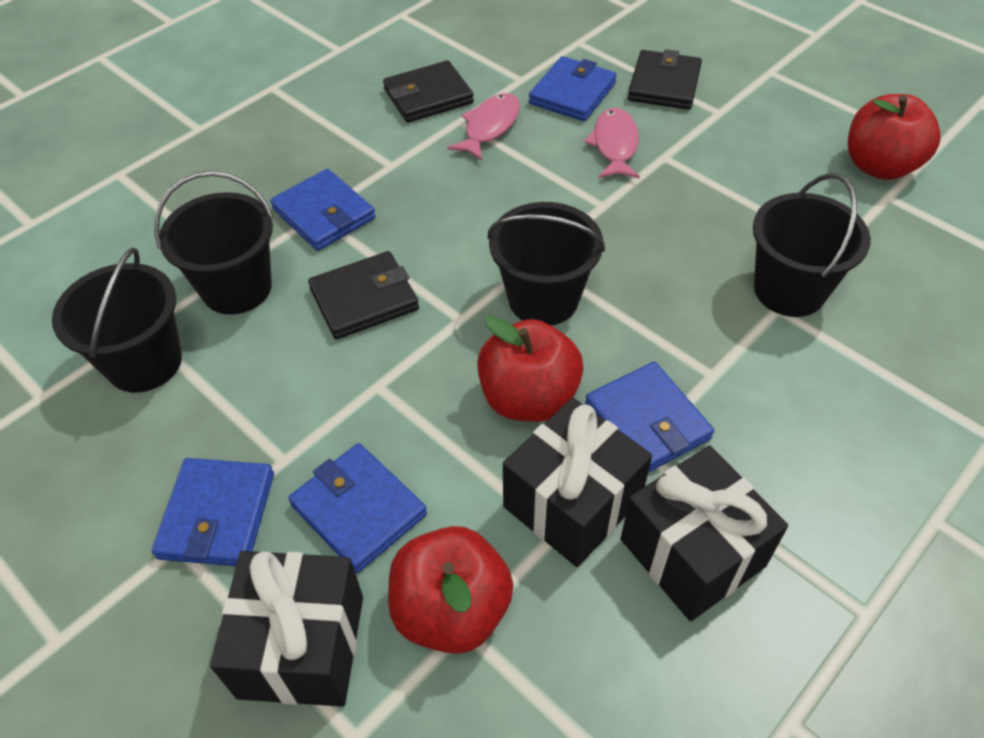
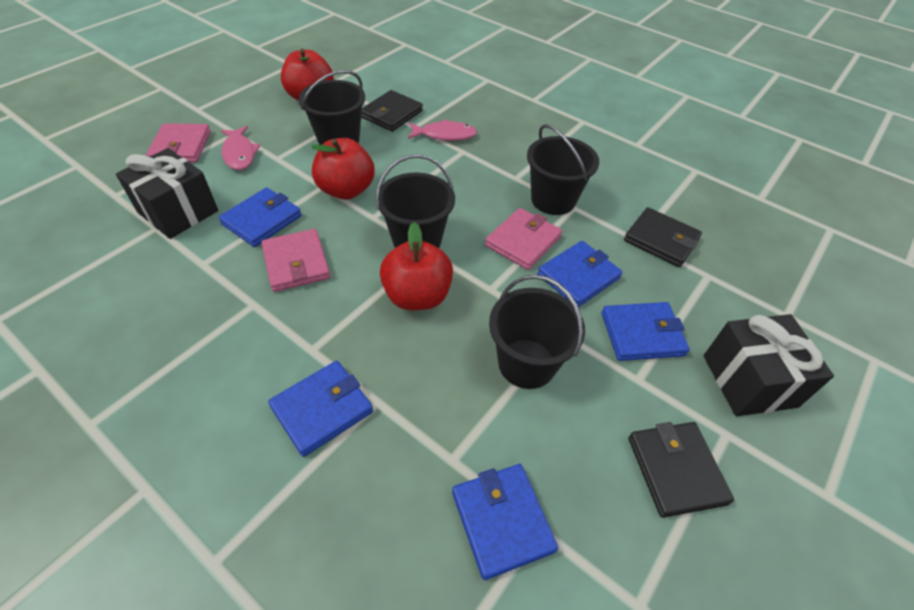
black gift: [210,551,363,707] [503,398,652,567] [621,445,788,621] = 3 -> [116,148,218,239] [704,314,834,416] = 2
pink wallet: none = 0 -> [146,123,211,162] [261,229,330,292] [485,208,562,270] = 3

